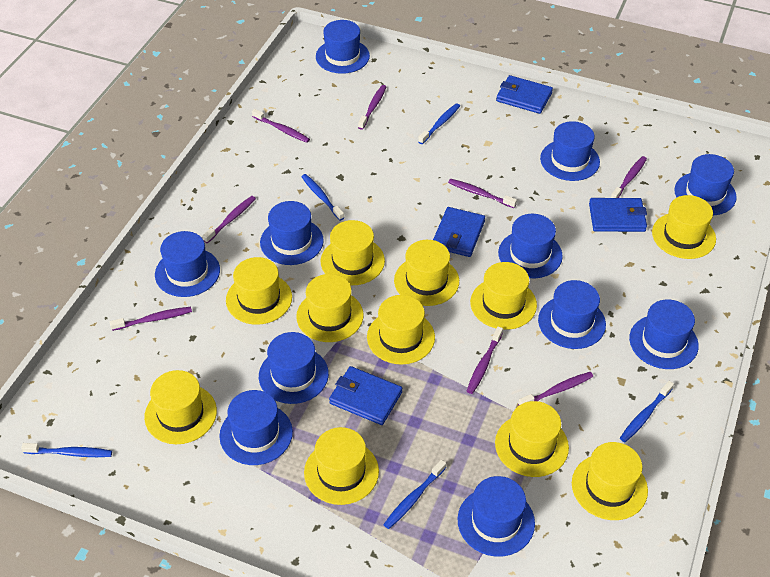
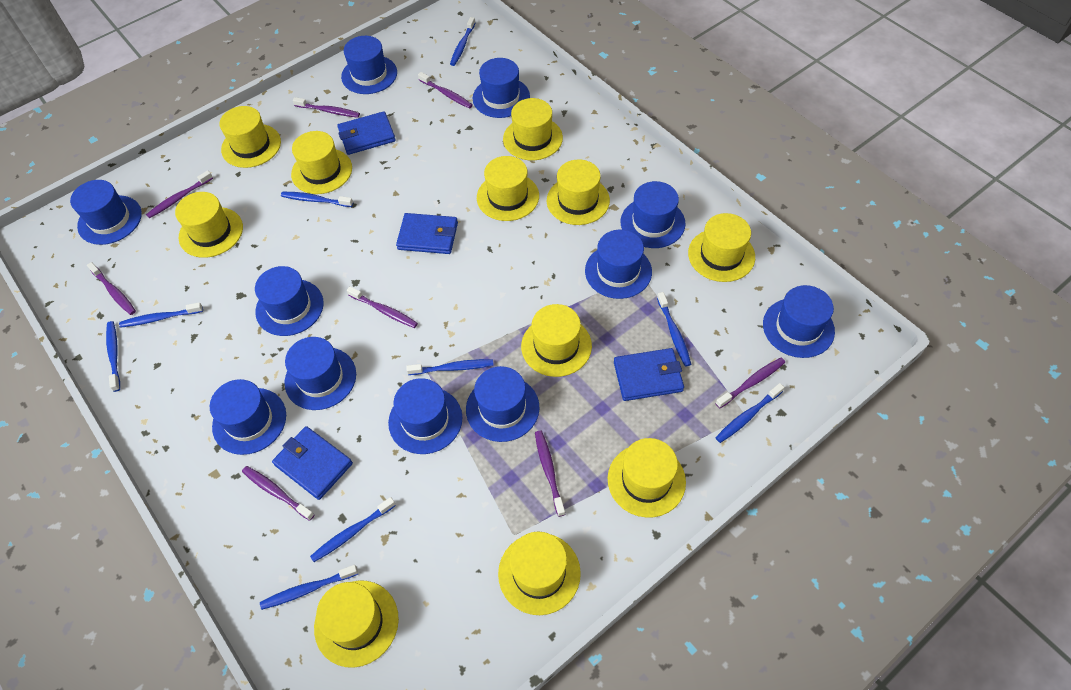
blue toothbrush: [21,443,112,457] [301,174,344,221] [383,460,446,529] [418,103,460,144] [620,381,674,442] = 5 -> [106,321,120,392] [119,302,203,328] [260,565,358,610] [281,192,353,207] [310,497,396,562] [406,359,493,375] [450,17,475,66] [657,292,691,367] [715,383,784,443] = 9

